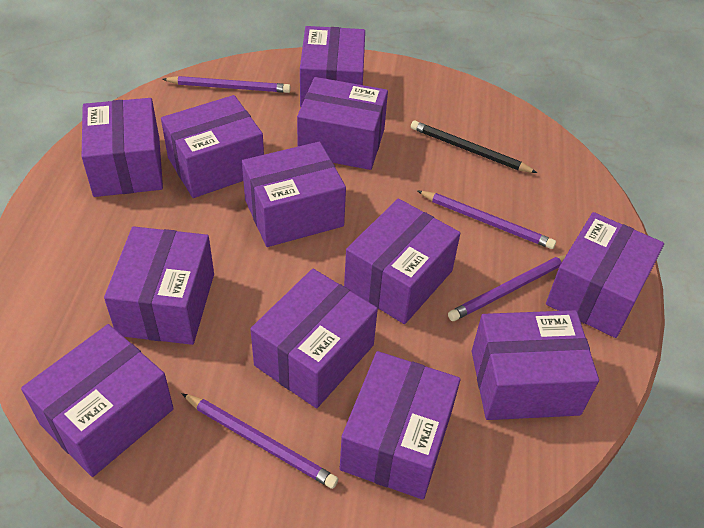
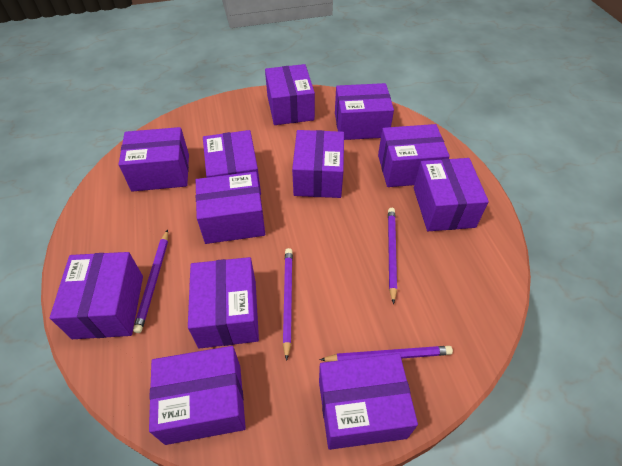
black pencil: [411,121,537,173] = 1 -> none = 0

